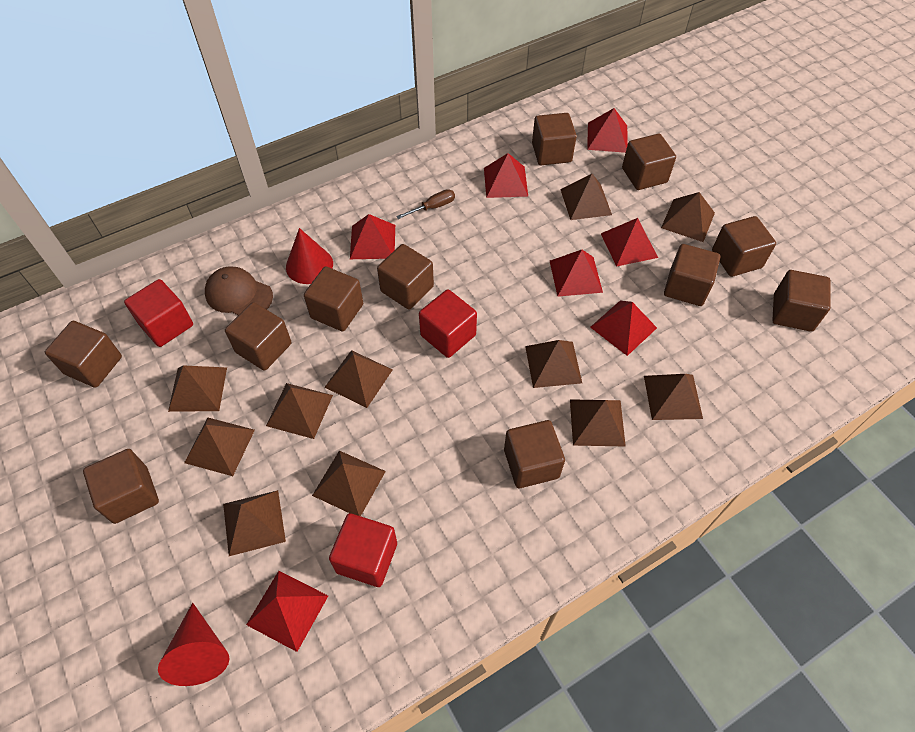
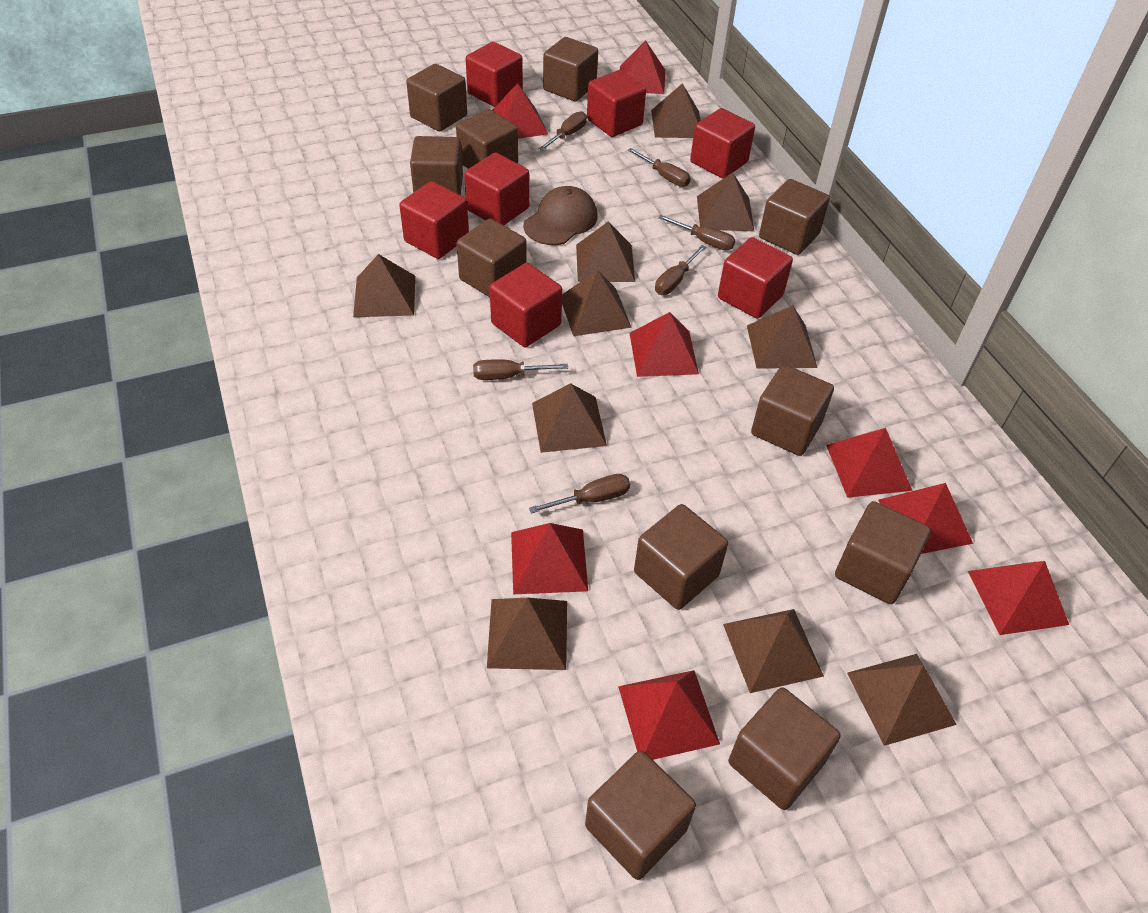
brown pyramid: [168,365,227,412] [184,418,255,476] [223,490,286,556] [266,383,333,439] [312,451,386,516] [325,350,393,408] [525,340,582,388] [560,174,612,220] [570,399,626,447] [644,374,703,420] [661,192,715,242] = 11 -> [353,254,415,317] [487,598,567,670] [532,383,607,453] [562,270,632,336] [576,221,635,282] [651,83,701,138] [697,173,754,232] [723,609,824,693] [747,305,818,369] [847,654,957,746] = 10
brown screwdriver: [396,189,455,219] = 1 -> [473,359,568,380] [529,474,630,514] [539,111,587,151] [628,148,691,187] [655,245,706,295] [658,215,735,250] = 6
red cone: [158,603,229,686] [286,228,333,284] = 2 -> none = 0
red cube: [124,279,193,347] [329,513,397,587] [419,289,477,358] = 3 -> [399,181,469,259] [464,153,529,225] [466,42,523,107] [489,263,562,347] [587,70,646,137] [690,108,755,179] [718,237,793,319] = 7
red pyramid: [246,571,328,652] [350,214,395,259] [484,153,528,198] [550,250,603,297] [587,108,628,153] [590,301,657,356] [601,218,658,267] = 7 -> [492,83,548,139] [511,523,588,594] [618,670,720,760] [620,40,665,94] [630,312,699,377] [826,428,913,498] [878,483,973,554] [968,561,1069,635] = 8

